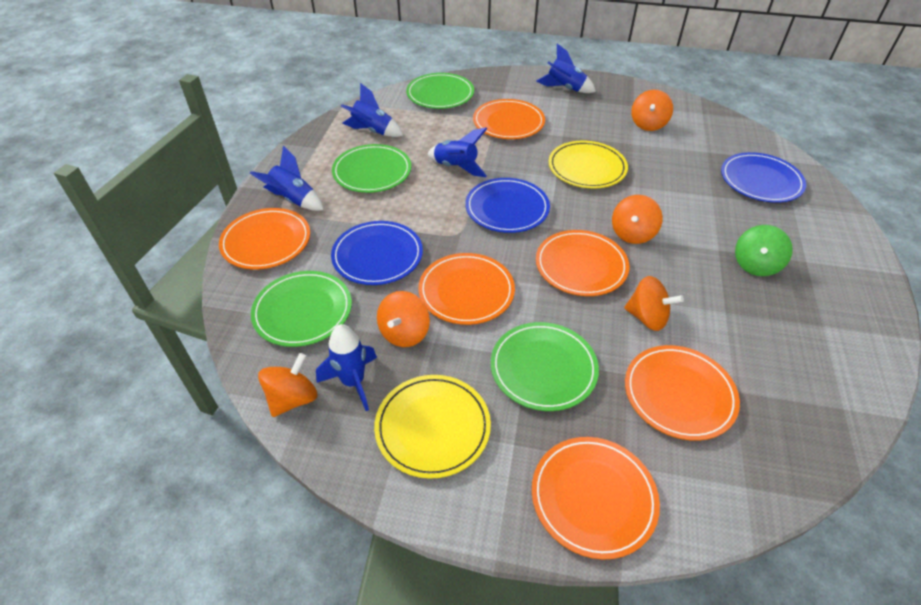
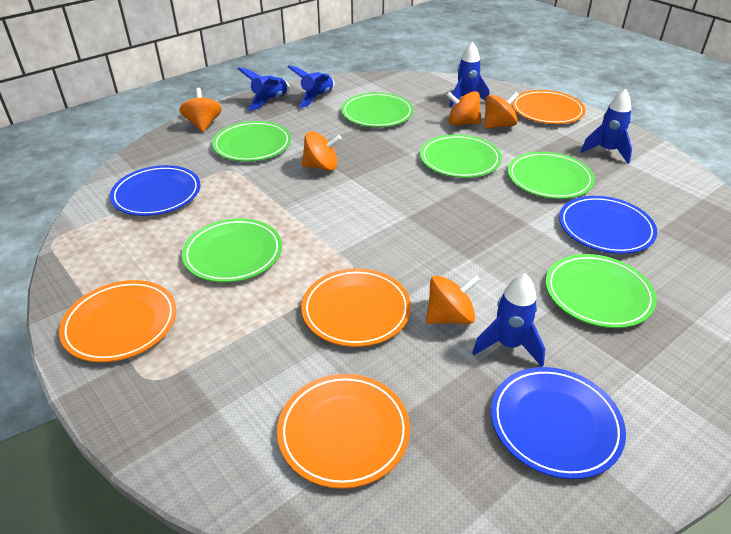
green plate: [251,271,352,347] [332,144,411,193] [406,73,474,109] [491,322,599,411] = 4 -> [182,218,282,282] [212,121,291,161] [341,92,414,127] [420,134,502,178] [508,152,595,199] [546,254,657,328] = 6
green spinning top: [735,225,793,276] = 1 -> none = 0
orange plate: [219,208,310,269] [418,253,515,325] [473,99,545,139] [532,437,660,560] [536,230,629,296] [625,345,740,441] = 6 -> [59,280,177,362] [277,374,410,489] [301,268,411,347] [512,90,586,124] = 4
yellow plate: [374,375,491,479] [549,141,628,188] = 2 -> none = 0

